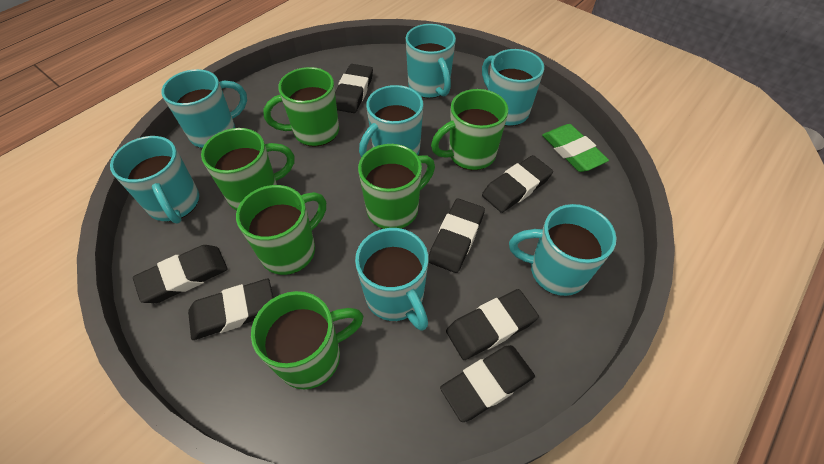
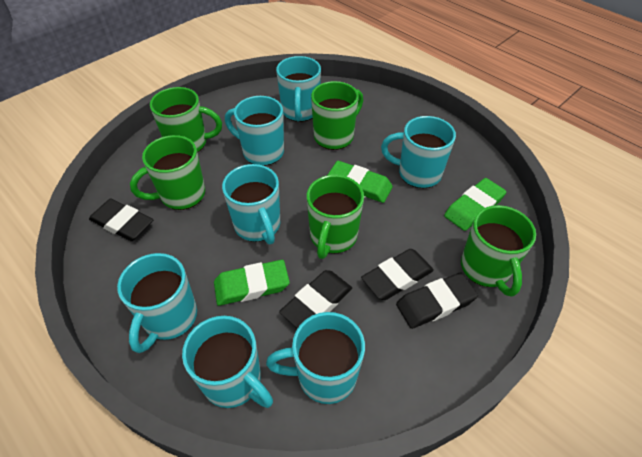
black eraser: [133,245,228,303] [188,279,273,340] [335,64,373,113] [428,199,485,273] [440,345,535,422] [446,289,539,360] [482,155,553,213] = 7 -> [89,199,153,241] [279,270,352,329] [361,249,434,300] [396,273,478,329] = 4
green eraser: [542,124,609,172] = 1 -> [214,260,290,306] [328,161,393,203] [444,178,506,231] = 3
green mug: [201,128,294,210] [236,185,326,275] [251,291,364,389] [263,67,339,147] [358,144,435,229] [431,89,508,170] = 6 -> [130,135,205,210] [150,87,222,153] [307,175,364,259] [311,81,363,150] [461,205,536,297] = 5

